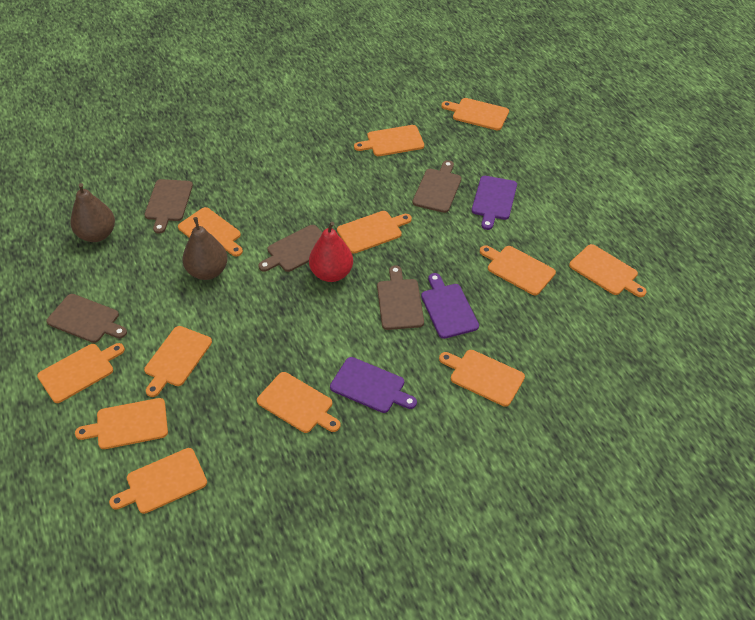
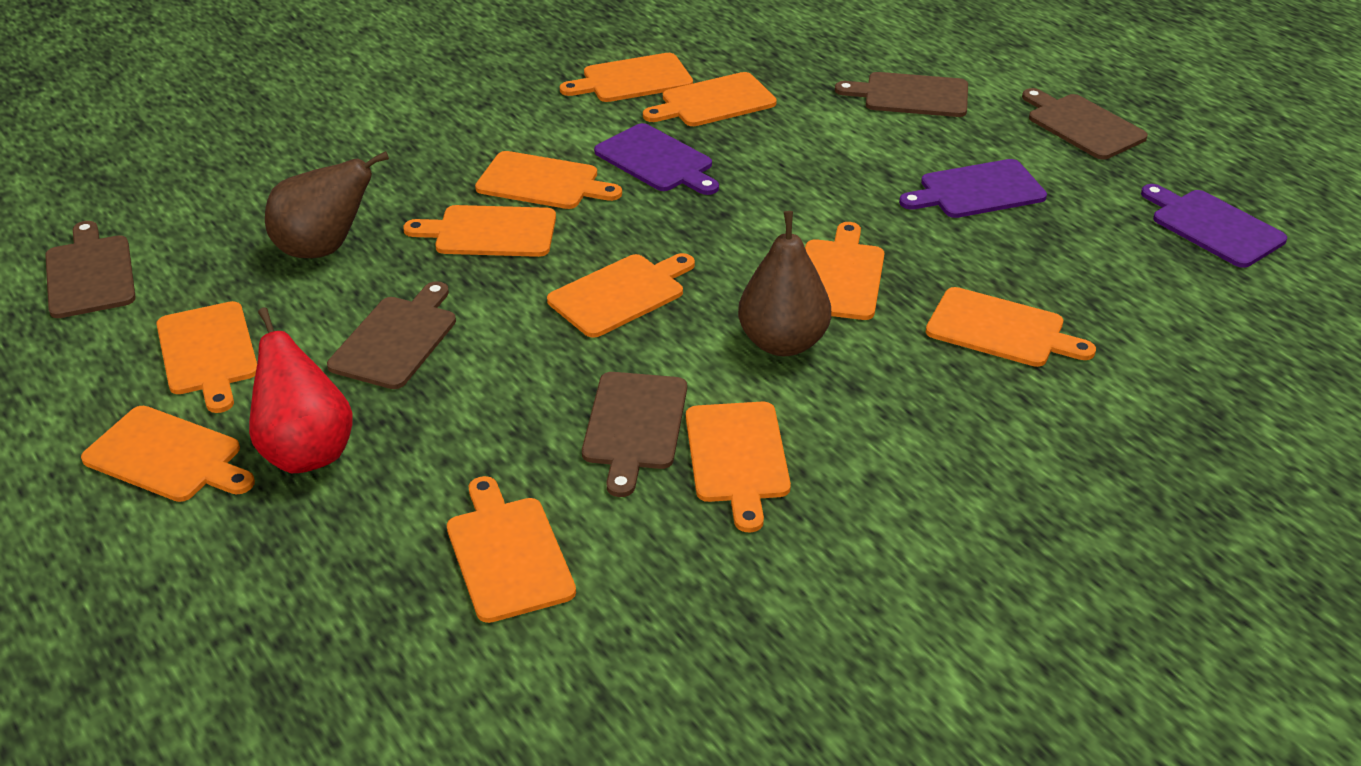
orange cutting board: [37,343,125,403] [75,398,168,449] [109,448,207,514] [144,326,212,397] [178,207,243,256] [257,372,340,433] [337,211,412,254] [354,125,424,156] [439,350,525,407] [441,98,509,130] [480,245,556,295] [569,244,647,297] = 12 -> [81,406,255,502] [156,301,257,413] [403,205,556,257] [447,476,576,623] [475,151,622,209] [547,253,695,338] [560,53,693,102] [643,72,777,126] [686,402,791,532] [805,222,884,320] [926,287,1096,367] = 11

